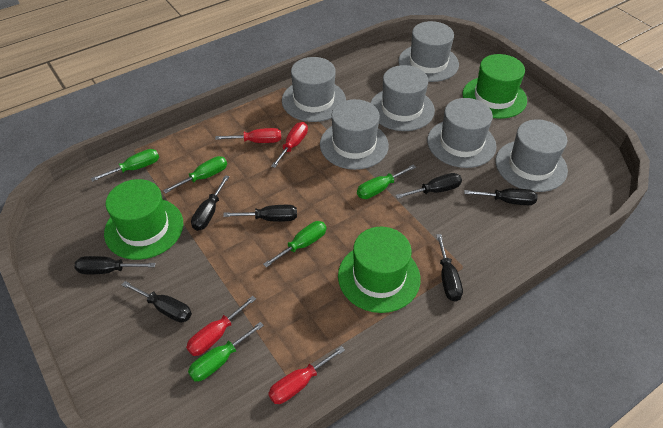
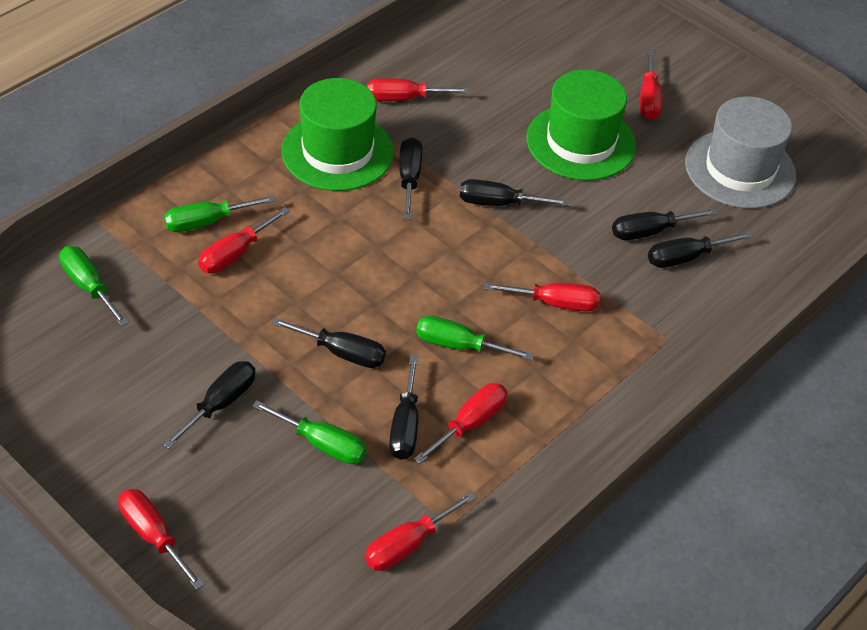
green hat: [104,179,183,260] [338,227,421,313] [463,54,527,119] = 3 -> [282,78,394,191] [526,70,636,180] = 2
green screwdriver: [90,149,159,182] [163,156,227,194] [188,322,264,381] [263,221,326,268] [357,165,416,199] = 5 -> [59,246,129,326] [164,195,276,232] [252,400,367,464] [416,316,534,360] = 4
grey hat: [282,57,346,122] [320,99,389,170] [370,65,435,131] [398,21,459,82] [427,98,497,168] [495,119,568,192] = 6 -> [685,96,796,209] = 1
red screwdriver: [186,296,256,356] [215,128,281,143] [268,346,345,404] [271,122,308,168] = 4 -> [118,489,204,590] [198,207,290,273] [365,492,476,571] [367,78,470,101] [414,383,507,464] [483,283,600,311] [640,49,662,120] = 7

